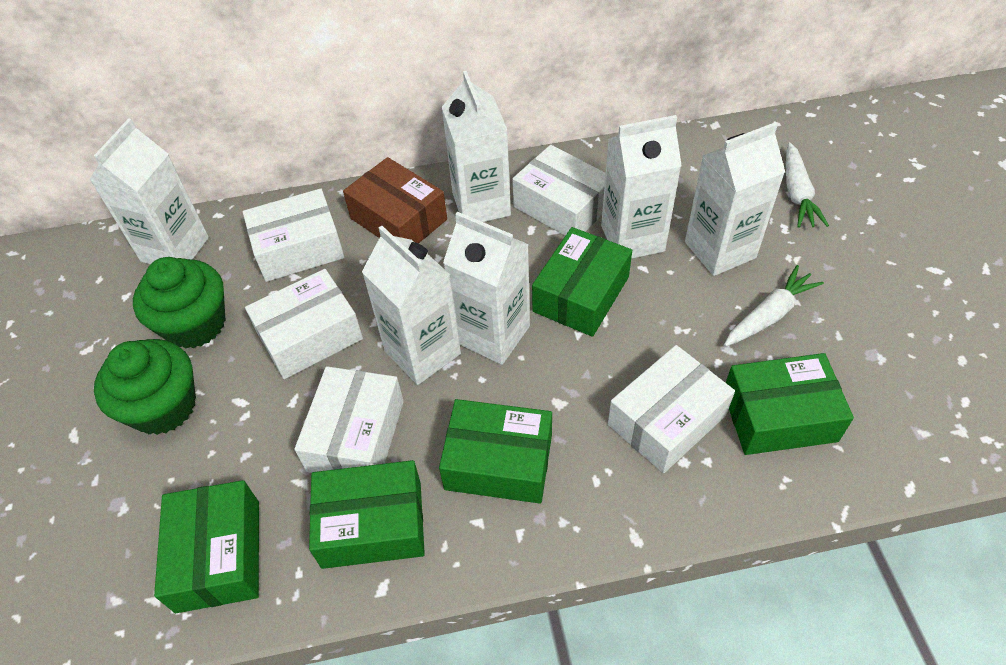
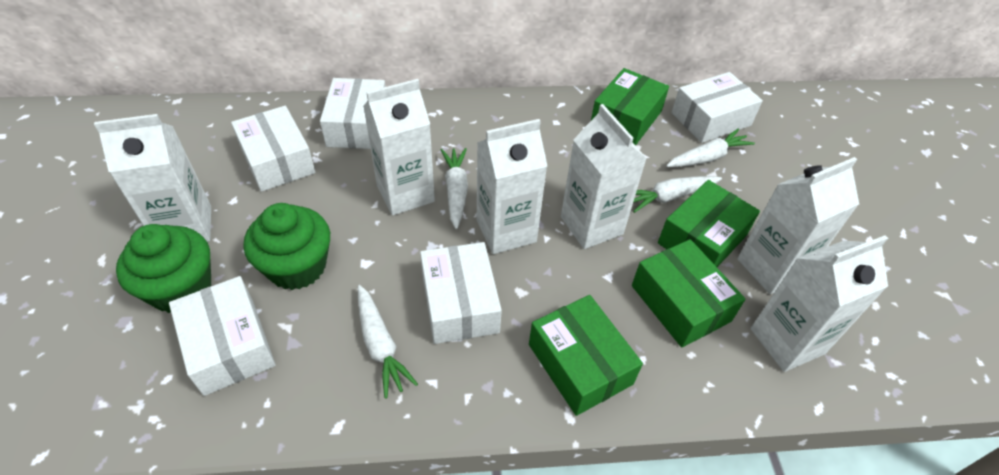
brown box: [343,157,447,244] = 1 -> none = 0
green box: [154,480,259,613] [309,460,425,569] [439,399,552,504] [532,227,632,337] [726,353,854,455] = 5 -> [529,295,643,416] [591,68,669,146] [632,239,746,348] [658,180,760,267] = 4
white carrot: [724,265,824,347] [786,142,829,228] = 2 -> [358,285,418,399] [441,148,468,229] [633,176,722,213] [666,129,755,167] = 4

